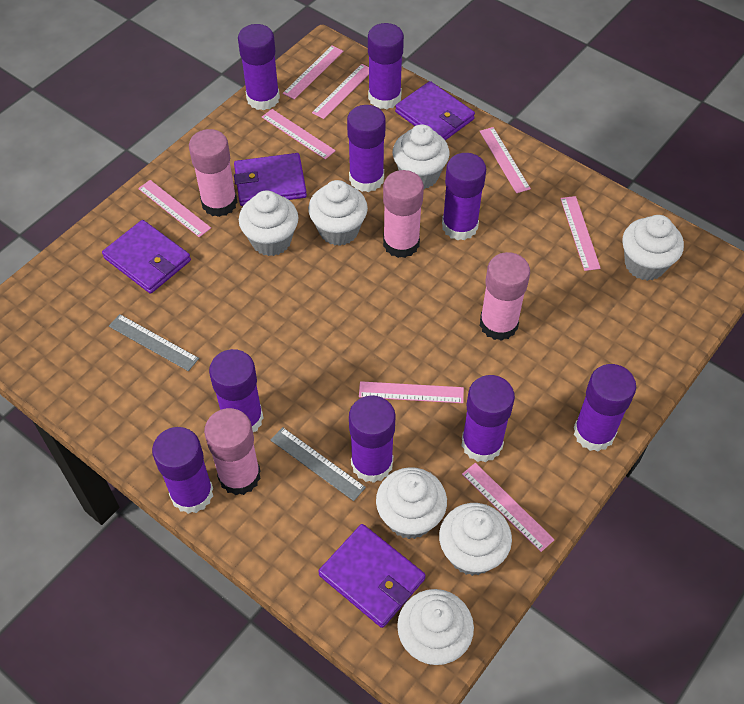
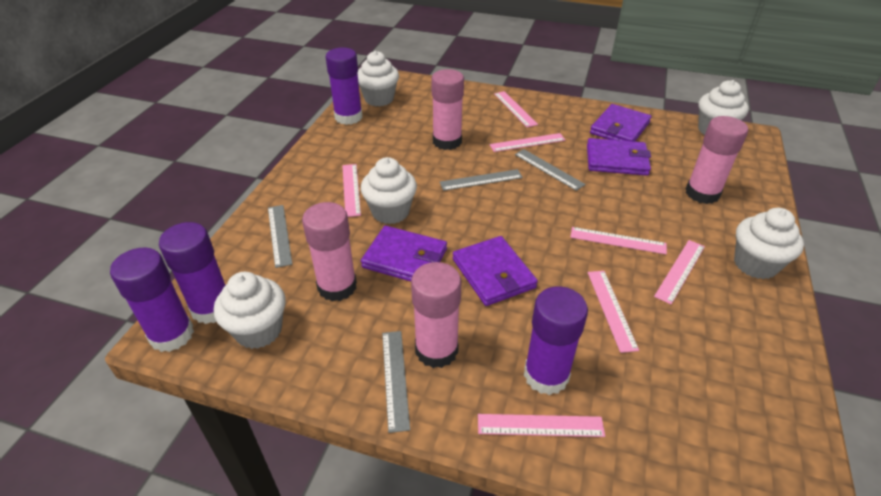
grey ruler: [109,314,199,371] [271,427,366,501] = 2 -> [268,205,292,268] [382,331,410,433] [440,169,523,191] [515,149,586,191] = 4
pink ruler: [138,180,211,237] [262,109,336,159] [283,46,343,99] [312,64,369,119] [359,381,464,403] [462,463,555,552] [479,127,531,193] [560,196,601,271] = 8 -> [342,164,361,217] [478,414,605,437] [490,133,565,152] [494,91,538,127] [570,227,667,254] [588,271,639,353] [654,240,705,304] = 7
purple glue stick: [152,427,213,514] [209,349,263,432] [238,24,280,110] [347,105,386,192] [349,395,396,483] [368,23,404,109] [442,153,486,240] [461,375,515,463] [574,364,636,452] = 9 -> [110,248,194,352] [159,222,225,324] [326,48,362,125] [524,286,588,395] = 4
white cupcake: [239,190,299,256] [308,180,368,246] [376,467,447,539] [393,124,450,189] [397,589,474,665] [439,503,512,576] [622,215,684,281] = 7 -> [214,272,286,349] [358,51,399,107] [361,157,417,224] [698,80,749,135] [734,208,804,279] = 5

